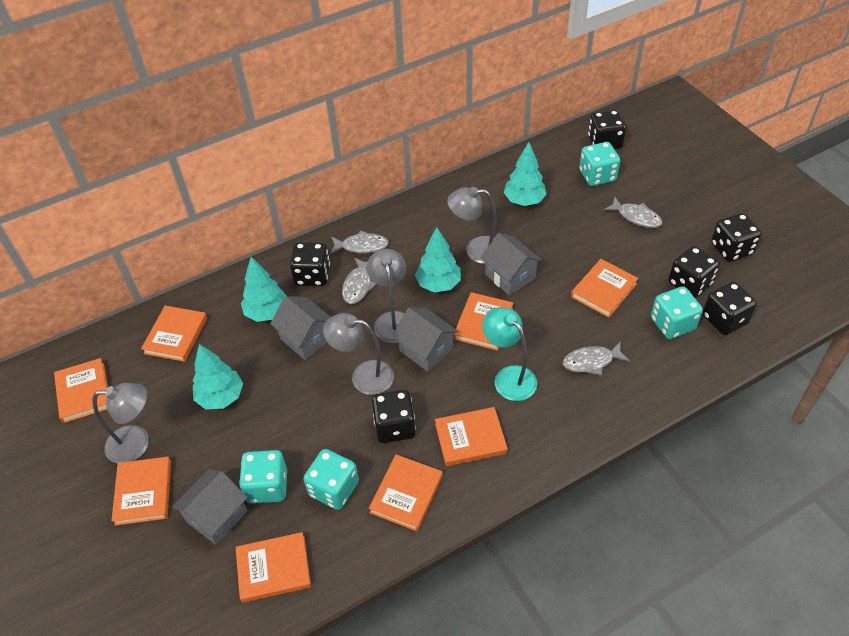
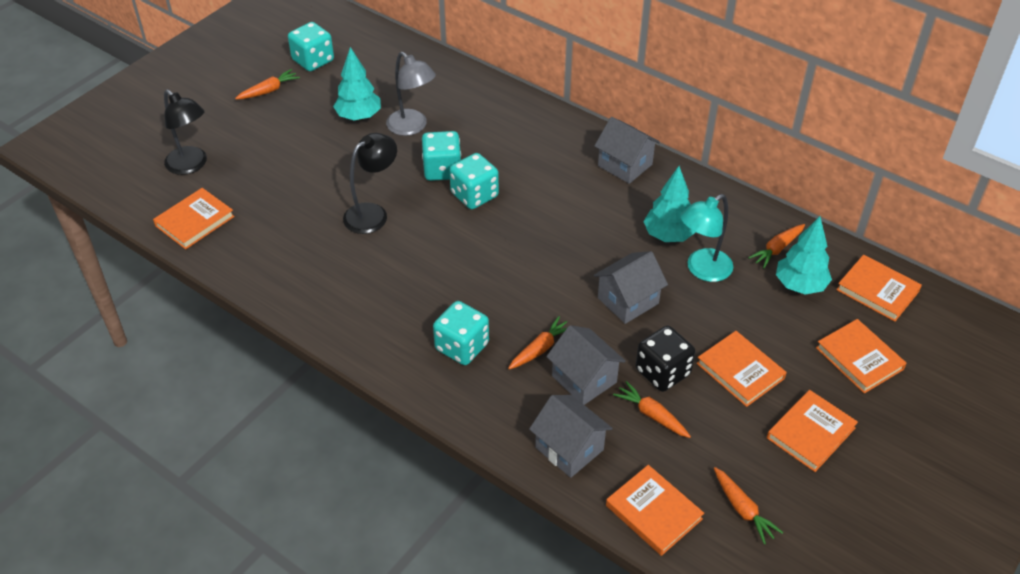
black dice: [290,242,330,286] [372,390,416,443] [588,110,626,149] [668,246,720,298] [702,281,757,335] [711,213,762,262] = 6 -> [635,326,695,392] = 1
black lamp: none = 0 -> [164,89,207,175] [343,133,397,234] = 2
grey fish: [330,230,389,254] [342,257,377,304] [563,342,630,376] [604,196,662,228] = 4 -> none = 0
grey lamp: [93,383,149,463] [323,313,394,395] [367,249,406,343] [447,187,497,264] = 4 -> [386,52,436,136] = 1
orange book: [54,358,108,423] [111,457,171,526] [141,306,207,362] [236,532,311,603] [369,455,443,531] [435,407,508,466] [454,292,513,351] [571,259,639,318] = 8 -> [153,188,235,249] [606,465,704,556] [696,331,787,407] [767,390,858,472] [816,319,907,394] [836,255,922,322] = 6
orange carrot: none = 0 -> [235,69,300,99] [508,316,567,370] [613,381,691,438] [714,467,783,544] [748,224,805,268] = 5
turquoise tree: [193,344,243,409] [241,257,287,322] [415,227,461,292] [504,142,547,206] = 4 -> [333,47,381,121] [643,166,696,242] [776,216,832,295] = 3

